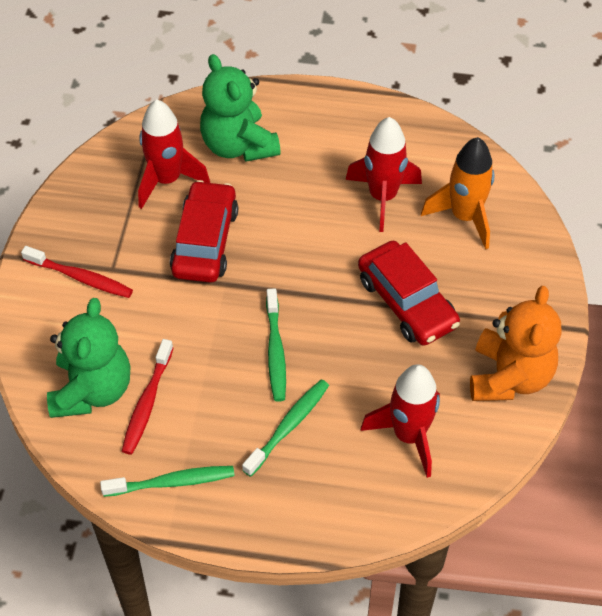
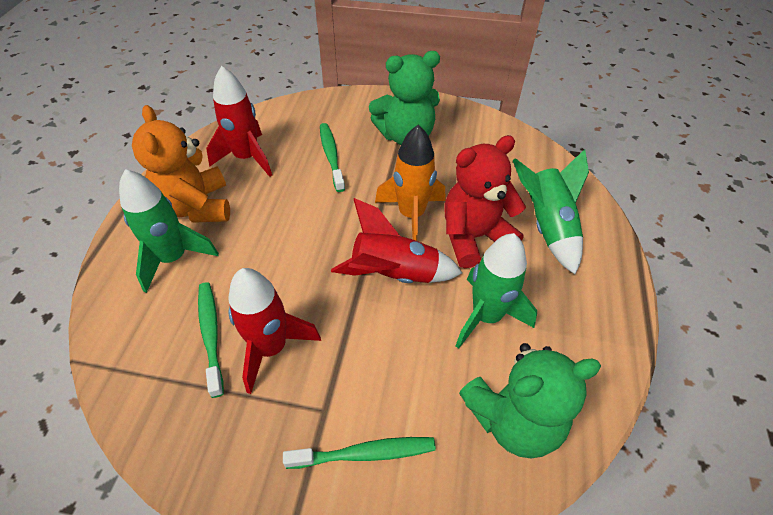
green rocket: none = 0 -> [119,169,219,293] [456,233,537,349] [513,149,589,274] = 3
red car: [170,180,238,283] [358,241,460,346] = 2 -> none = 0
red teddy bear: none = 0 -> [445,135,526,268] = 1
red toothbrush: [21,246,133,298] [122,339,173,455] = 2 -> none = 0

